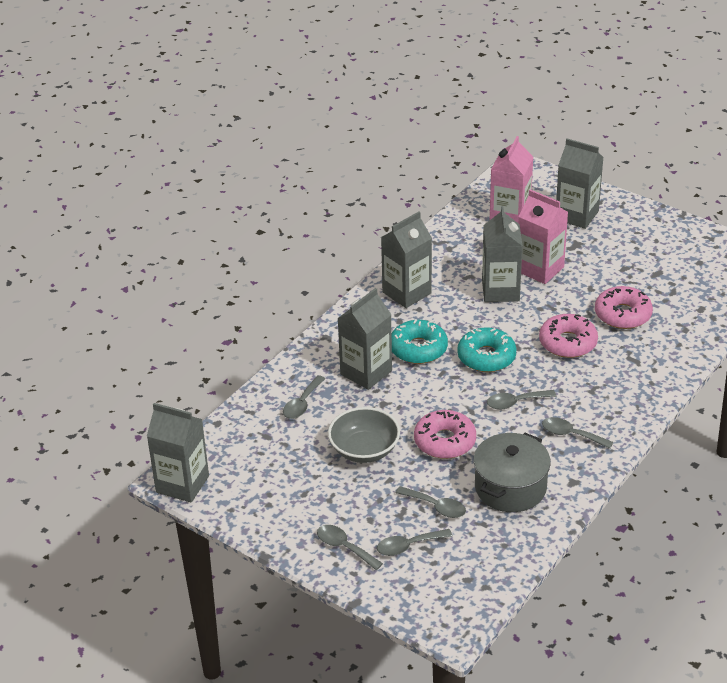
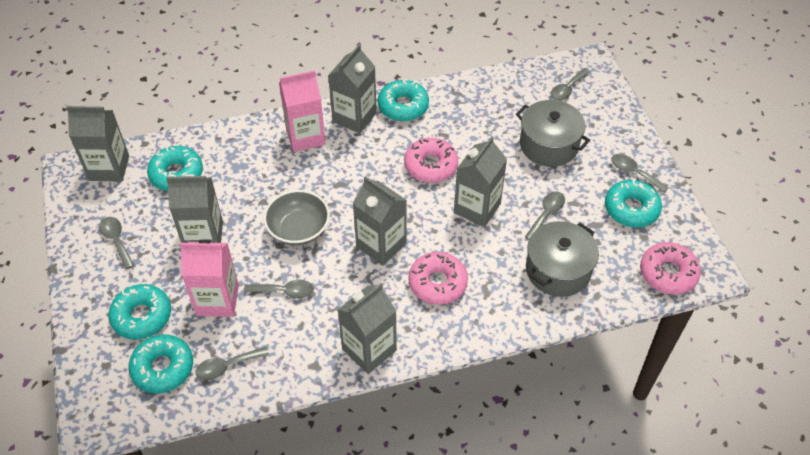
grey carton: [147,403,209,502] [337,288,392,390] [381,212,432,308] [482,206,522,302] [556,139,604,229] = 5 -> [66,106,129,182] [166,174,223,243] [328,44,377,133] [338,283,397,374] [353,176,407,266] [454,136,507,227] = 6
grey pot: [473,433,551,512] = 1 -> [516,100,590,167] [526,221,599,297] = 2
turquoise donut: [392,319,448,364] [457,327,517,372] = 2 -> [108,284,171,339] [128,334,193,394] [147,146,203,191] [378,79,429,121] [605,179,662,227] = 5

